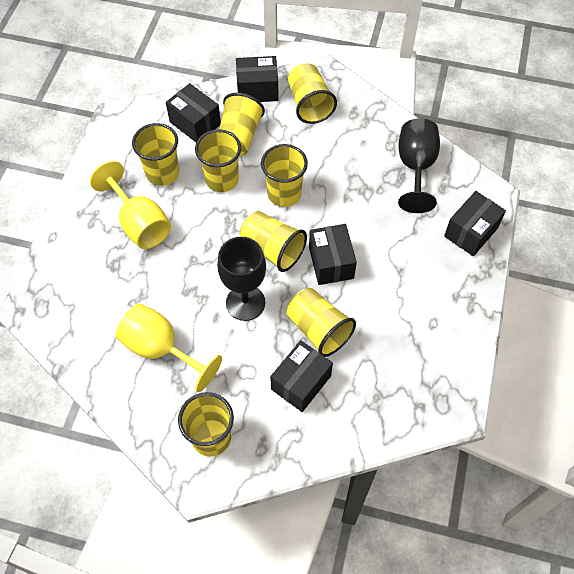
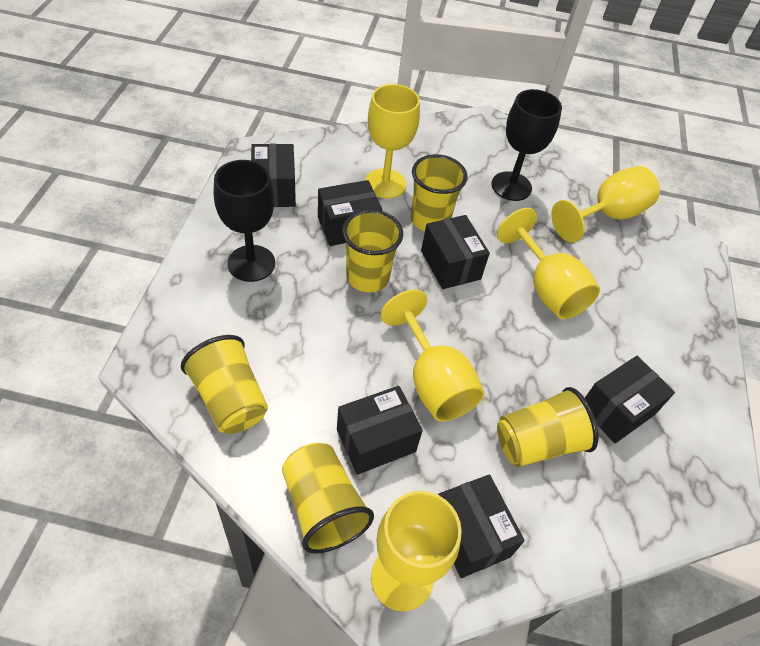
black box: [166,83,221,142] [236,56,279,102] [270,340,333,412] [309,224,357,285] [444,191,506,256] = 5 -> [251,144,296,207] [318,180,382,246] [337,386,423,475] [421,215,490,289] [438,474,525,578] [585,356,675,443] = 6
yellow cup: [132,123,179,186] [178,392,234,456] [195,129,241,192] [219,93,265,156] [240,211,307,272] [261,144,308,207] [286,288,356,357] [288,63,337,124] = 8 -> [181,335,268,434] [282,443,374,554] [342,209,403,292] [411,154,468,231] [497,387,598,467] = 5
yellow goblet: [90,161,171,249] [116,304,222,392] = 2 -> [365,84,420,199] [371,491,462,611] [381,289,484,421] [497,208,600,319] [551,166,660,243] = 5

